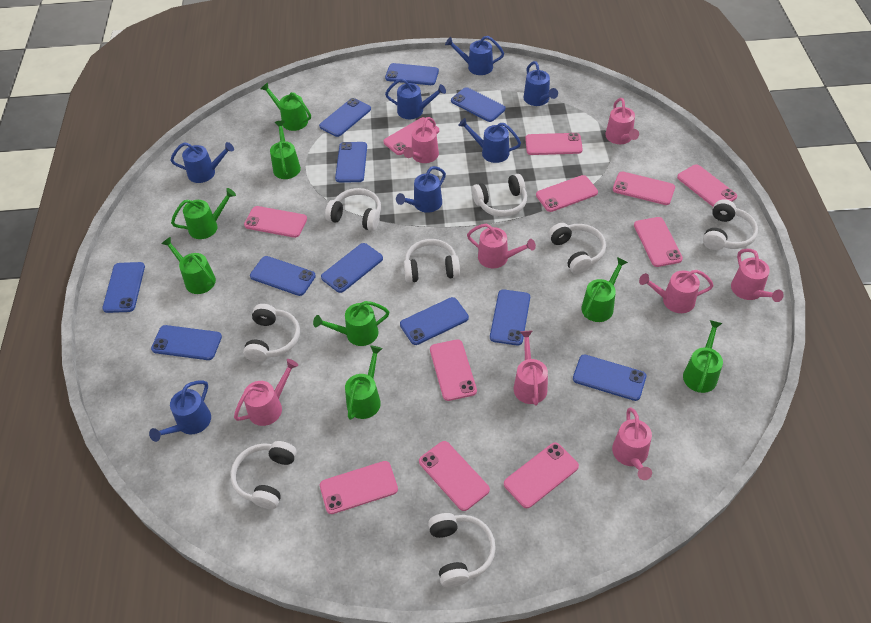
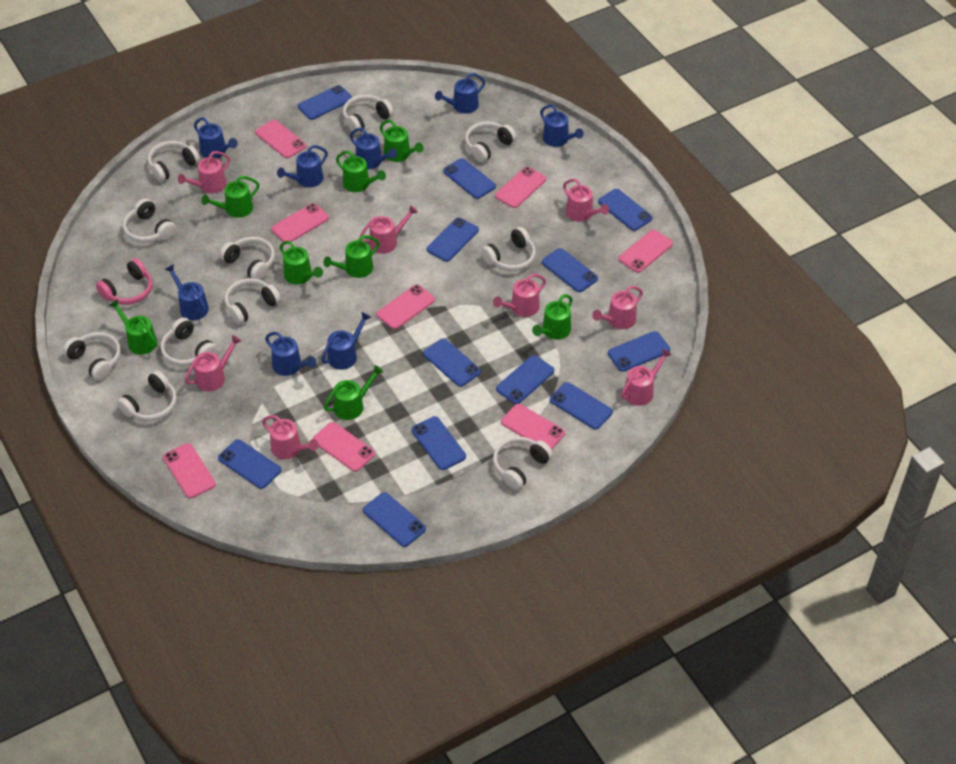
blue phone: [102,262,145,313] [151,325,222,360] [250,256,316,296] [319,98,371,137] [321,243,383,293] [335,142,367,182] [385,63,439,85] [400,297,469,345] [451,87,505,122] [490,289,530,345] [573,354,646,401] = 11 -> [218,439,281,489] [298,85,352,120] [363,492,426,547] [411,416,466,470] [423,338,481,387] [427,218,479,262] [443,158,496,199] [496,355,554,404] [542,248,598,292] [550,382,613,429] [598,189,653,231] [608,331,670,372] = 12
blue watering can: [149,380,211,442] [170,142,234,183] [385,78,446,119] [396,166,446,213] [445,36,504,75] [458,118,521,163] [523,61,558,106] = 7 -> [165,264,209,320] [194,118,238,158] [265,332,316,376] [277,145,328,187] [321,312,371,370] [350,128,397,169] [435,73,485,114] [540,105,584,147] = 8
pink headphones: none = 0 -> [96,258,152,305] = 1
pink phone: [244,206,307,238] [320,461,398,514] [383,117,439,155] [419,441,490,511] [430,339,477,401] [504,442,579,508] [525,133,583,155] [536,175,598,212] [613,172,675,205] [634,217,683,267] [677,164,737,207] = 11 -> [163,443,216,498] [255,120,306,158] [271,203,329,242] [313,422,375,472] [377,285,435,329] [495,167,546,208] [501,404,565,450] [619,230,673,273] = 8
white headphones: [231,441,297,509] [243,304,300,362] [325,188,381,231] [404,239,460,283] [428,513,496,587] [472,174,527,217] [548,223,606,274] [703,199,758,250] = 8 -> [63,332,121,381] [117,370,177,421] [123,198,176,243] [148,141,200,182] [161,317,217,366] [220,237,275,280] [224,278,281,325] [343,94,394,134] [465,121,516,163] [481,227,536,271] [493,437,553,490] = 11

